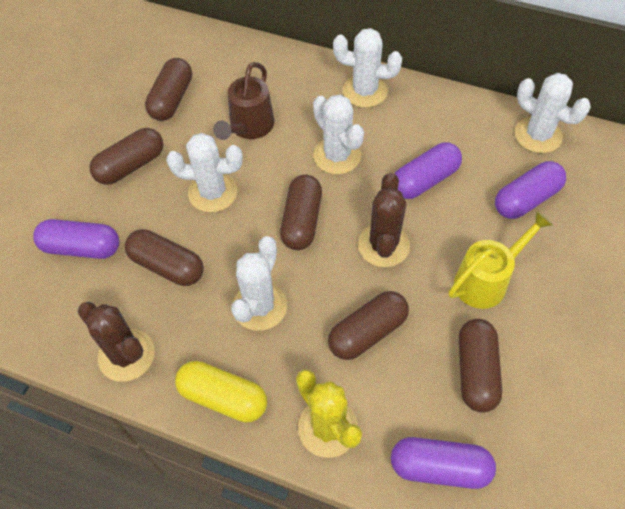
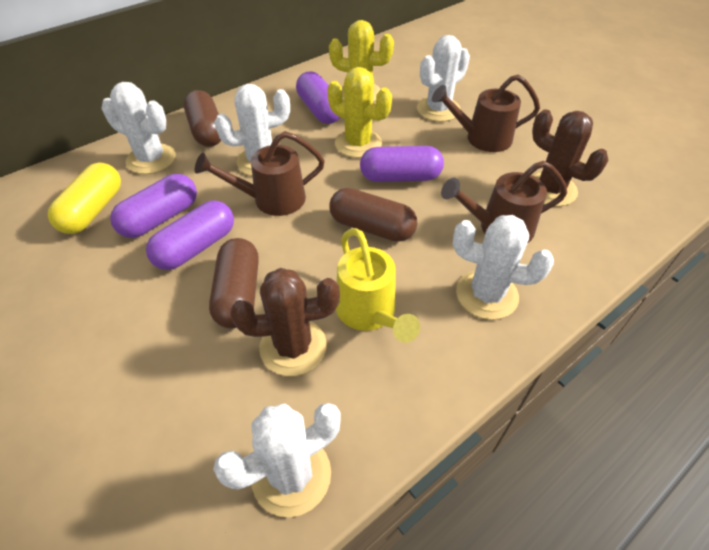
brown capsule: [89,128,164,185] [125,229,204,286] [145,58,192,121] [280,175,322,250] [328,291,409,360] [459,319,502,413] = 6 -> [184,90,221,147] [209,238,259,328] [329,188,417,242] = 3
brown watering can: [213,62,274,140] = 1 -> [195,131,325,216] [432,75,540,152] [441,161,567,243] = 3
yellow cactus: [296,369,362,458] = 1 -> [328,67,392,158] [329,20,394,102] = 2

